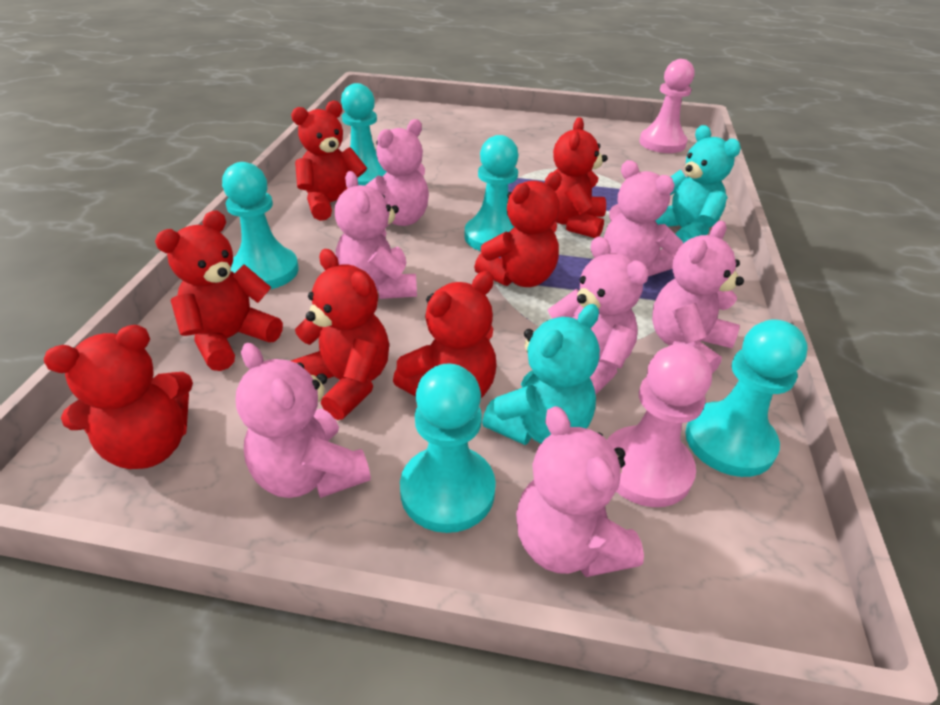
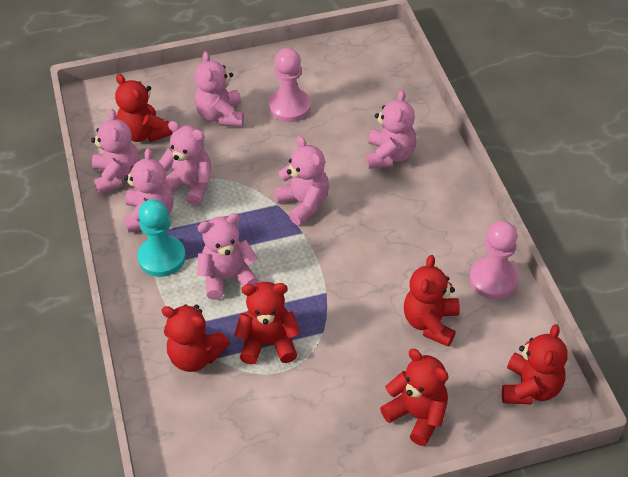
red teddy bear: [44,325,193,469] [155,211,283,371] [291,101,367,221] [291,249,389,420] [393,271,497,398] [474,172,562,287] [553,117,608,238] = 7 -> [115,74,173,142] [162,304,230,372] [234,282,300,364] [380,349,449,446] [404,255,460,347] [502,324,568,405] = 6
turquoise pawn: [222,162,299,289] [341,83,386,186] [400,364,496,533] [465,135,519,251] [685,319,808,477] = 5 -> [137,199,186,277] = 1
turquoise teddy bear: [482,304,600,445] [655,125,741,244] = 2 -> none = 0

